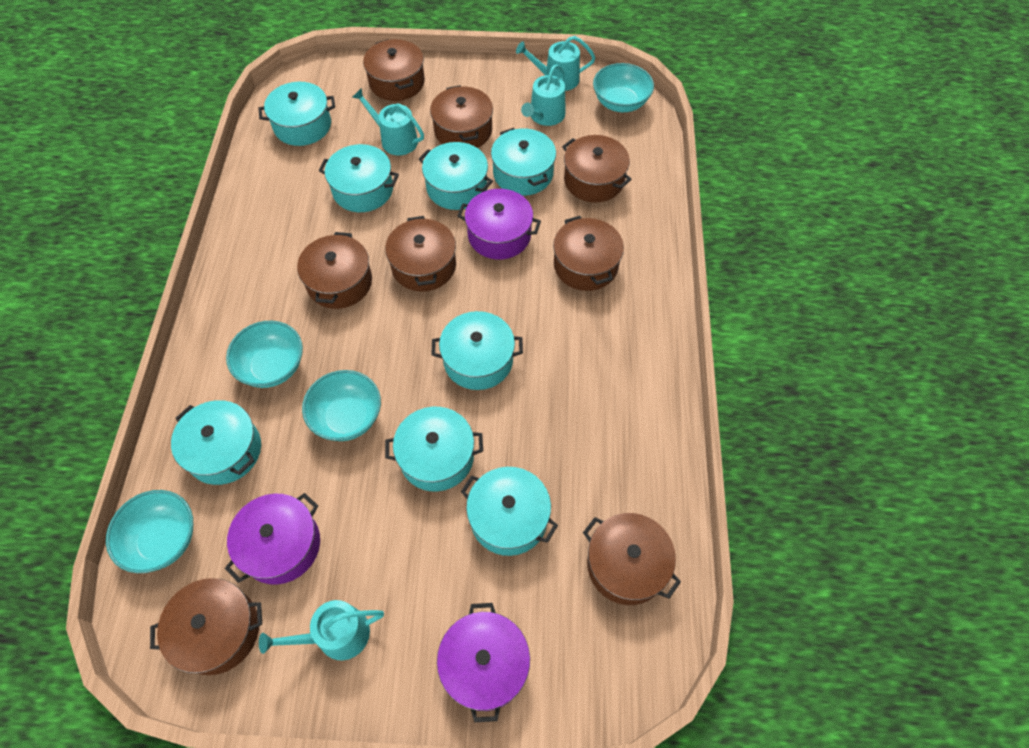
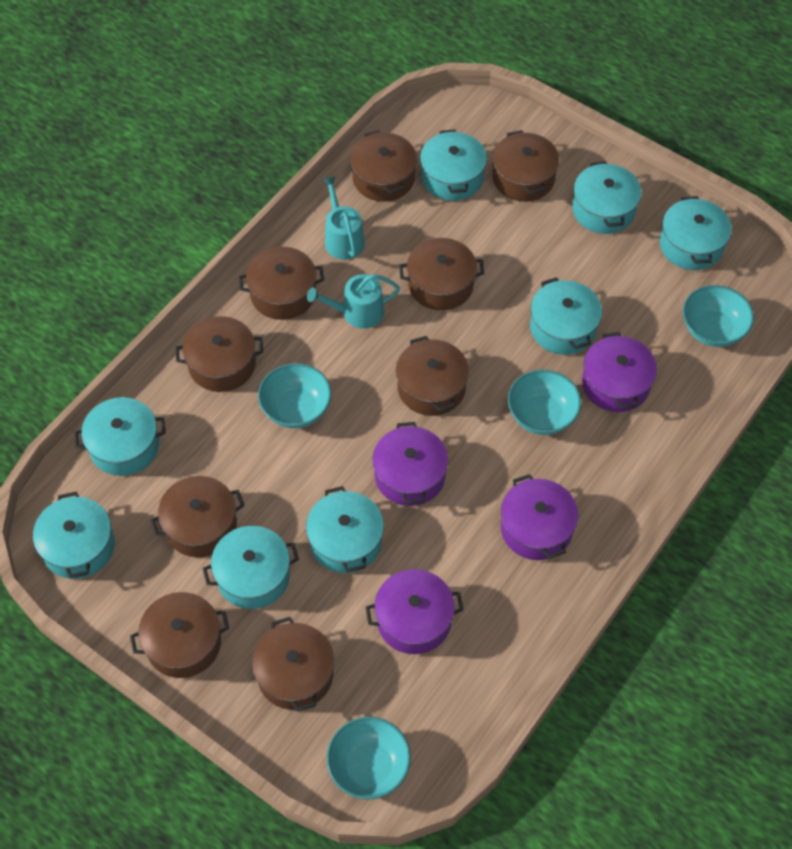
brown pot: [150,578,262,675] [297,232,372,309] [363,39,425,101] [385,216,456,292] [430,85,493,148] [553,216,624,291] [562,135,632,202] [583,513,681,605] = 8 -> [130,592,229,678] [150,476,245,557] [175,316,264,392] [238,247,324,320] [252,617,334,712] [350,130,417,202] [396,336,469,416] [399,238,484,311] [493,130,559,202] = 9
purple pot: [225,493,320,585] [437,603,530,723] [457,189,541,260] = 3 -> [365,569,464,654] [372,422,448,506] [501,474,578,560] [582,332,657,412] = 4
turquoise watering can: [259,600,384,660] [352,88,424,155] [516,36,595,91] [521,64,565,126] = 4 -> [307,274,400,329] [323,176,365,260] = 2

